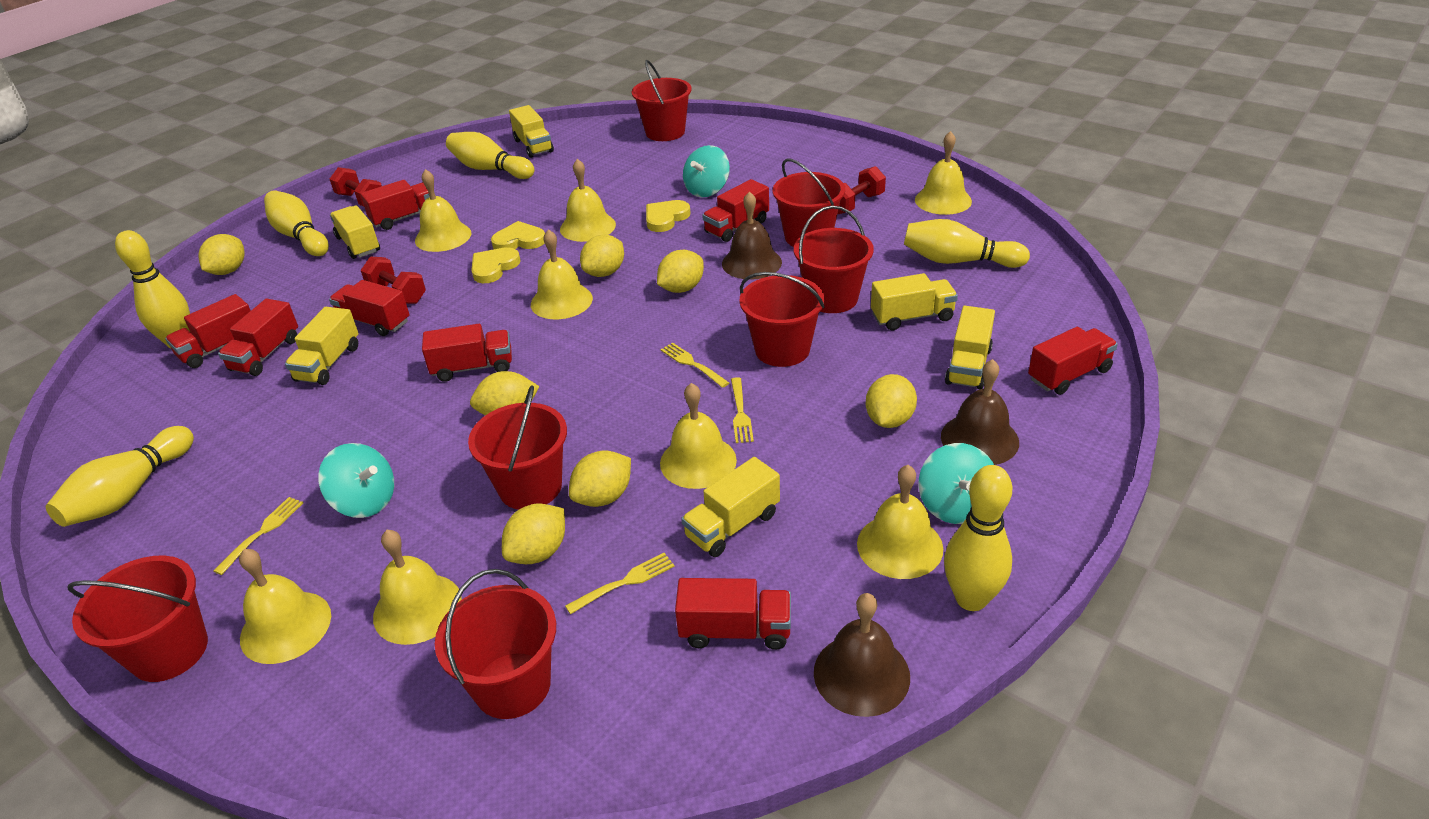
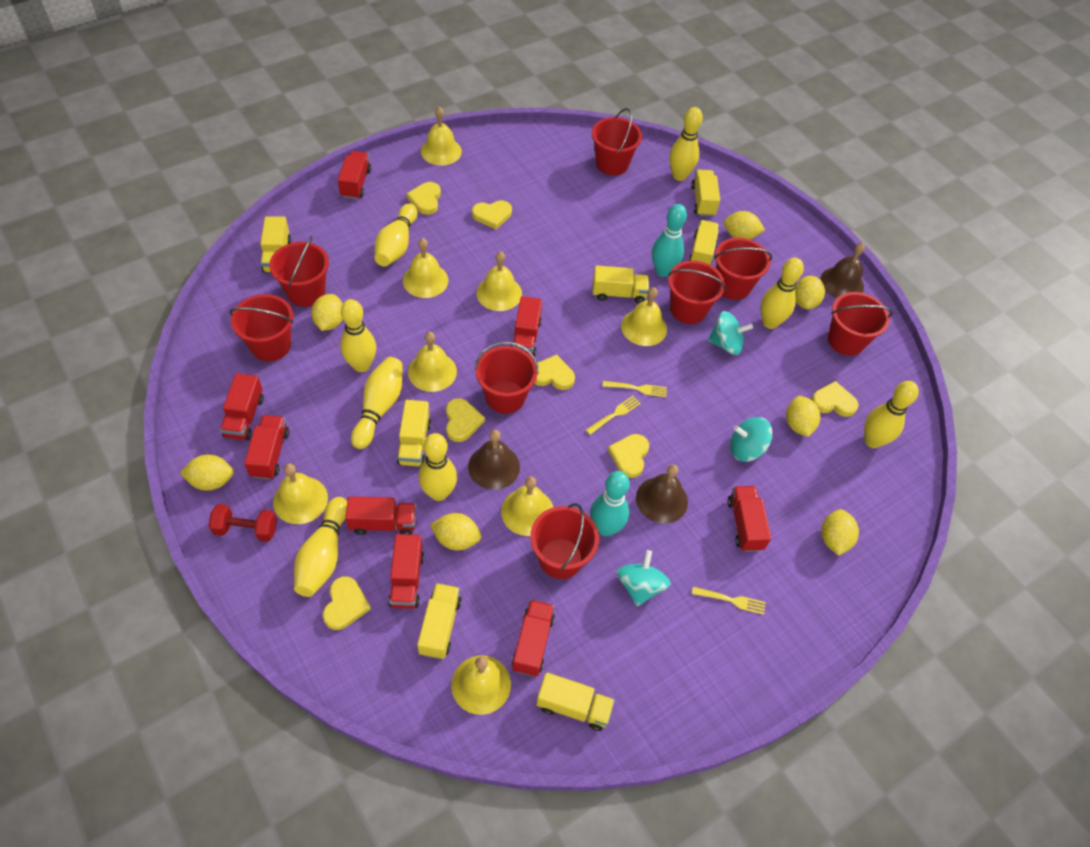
red bucket: [68,556,208,682] [435,569,556,719] [468,385,567,510] [632,60,692,141] [739,272,825,367] [773,158,845,247] [794,206,874,313] = 7 -> [230,294,294,361] [269,236,329,307] [475,341,539,414] [530,503,599,579] [592,108,642,175] [668,261,726,324] [714,238,772,300] [828,292,893,356] = 8
red dumbbell: [330,167,382,207] [361,257,426,304] [838,166,886,214] = 3 -> [209,504,277,542] = 1
turquoise bowling pin: none = 0 -> [590,471,630,536] [652,204,687,277] = 2
yellow bowling pin: [46,426,194,527] [115,230,190,348] [264,190,329,256] [446,132,534,179] [904,219,1030,268] [944,465,1012,611] = 6 -> [294,497,347,597] [340,299,376,372] [351,357,403,449] [375,204,418,266] [419,433,457,501] [669,107,703,181] [761,258,804,329] [864,381,919,448] = 8
yellow fork: [214,497,303,575] [565,553,675,614] [660,343,729,388] [731,377,754,443] = 4 -> [586,396,641,435] [603,381,667,397] [692,587,766,615] = 3
yellow heart: [471,247,521,283] [491,221,545,249] [646,200,690,232] = 3 -> [323,576,371,630] [406,182,441,215] [446,398,485,442] [472,200,512,229] [534,355,575,390] [608,434,649,478] [811,381,859,417] = 7
yellow truck: [285,307,359,385] [330,205,380,259] [509,105,554,158] [681,457,780,557] [871,273,958,330] [945,306,995,389] = 6 -> [261,216,291,273] [397,400,431,466] [417,583,462,659] [536,672,615,731] [593,265,649,304] [688,220,719,266] [691,170,720,217] = 7

